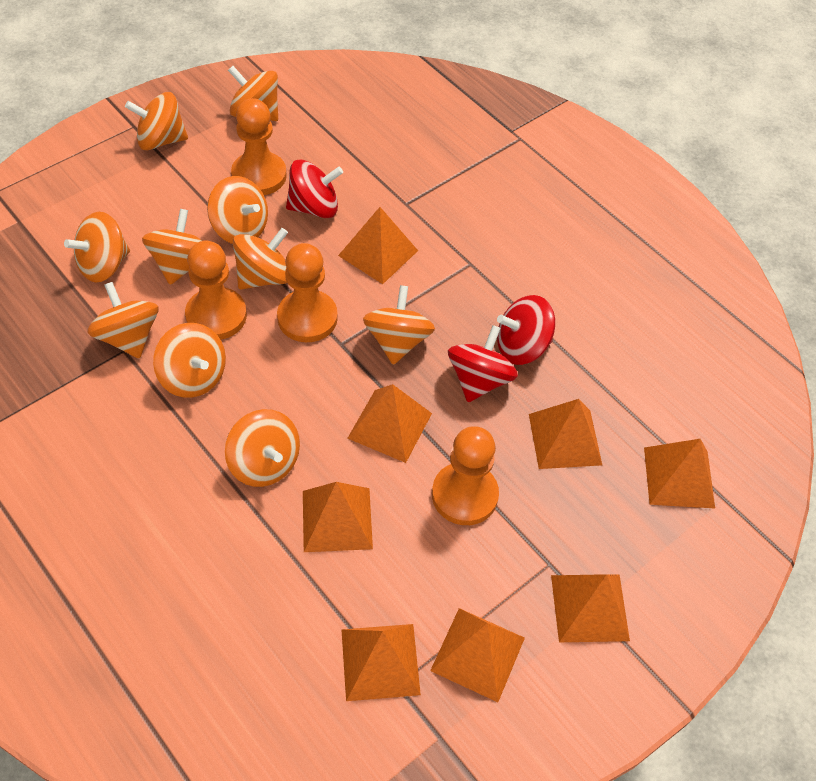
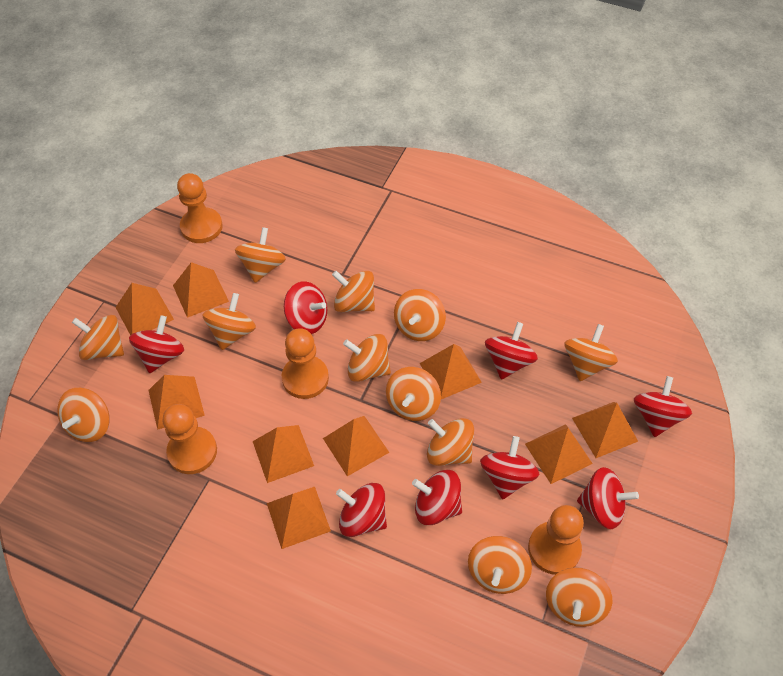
orange pyramid: [303,482,373,552] [338,207,418,284] [342,624,421,701] [347,384,432,463] [430,608,525,702] [529,399,602,469] [551,574,630,642] [644,439,715,508] = 8 -> [115,283,174,335] [148,375,205,430] [173,262,229,318] [253,425,314,483] [267,487,331,549] [323,416,389,476] [420,344,482,399] [525,424,593,484] [572,402,638,458] = 9
orange spinning top: [64,212,130,283] [87,282,159,359] [125,92,188,151] [142,209,202,285] [153,323,226,398] [207,176,268,244] [225,409,300,487] [228,66,278,121] [233,228,288,290] [363,285,435,365] = 10 -> [57,388,110,442] [72,315,124,360] [202,293,256,350] [235,227,286,283] [332,271,375,312] [343,334,391,382] [386,367,441,421] [394,289,446,341] [427,418,474,466] [468,536,532,594] [546,567,612,627] [564,324,618,381] = 12
red spinning top: [286,160,343,218] [448,325,518,402] [497,295,555,365] = 3 -> [129,315,184,373] [284,281,327,334] [336,483,387,537] [412,470,462,525] [480,436,539,500] [485,322,538,380] [577,467,639,529] [634,376,692,437] = 8

